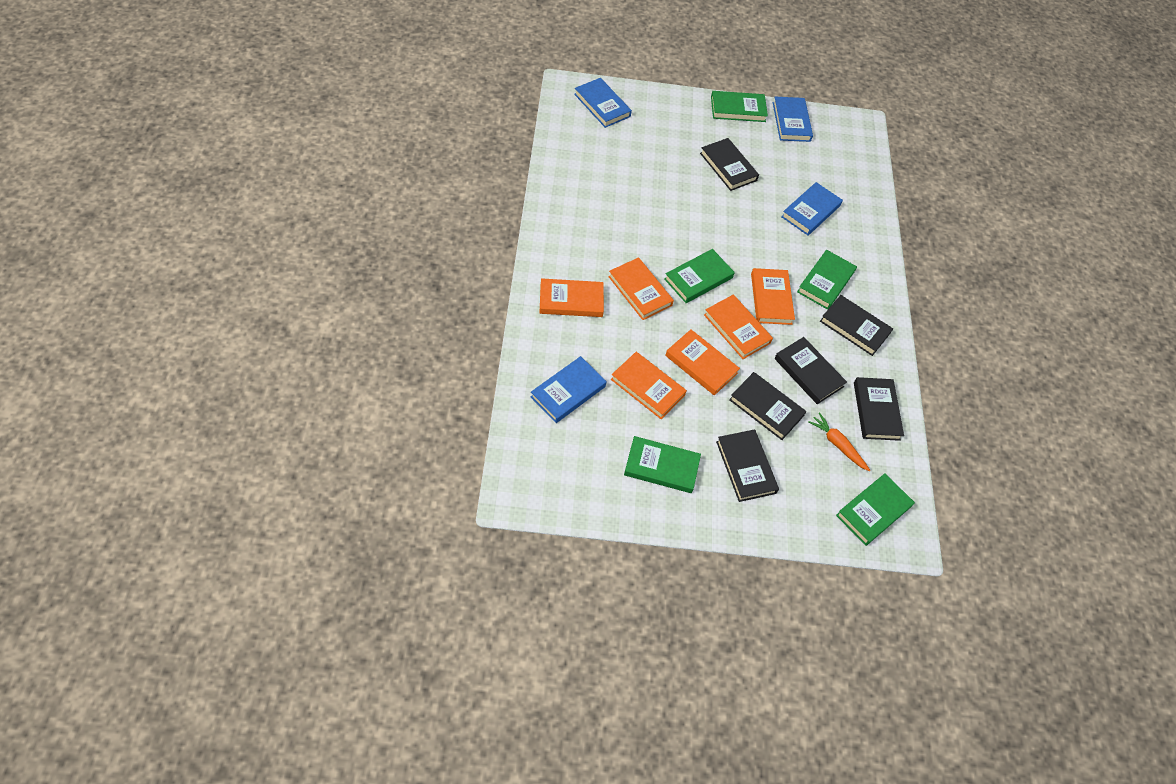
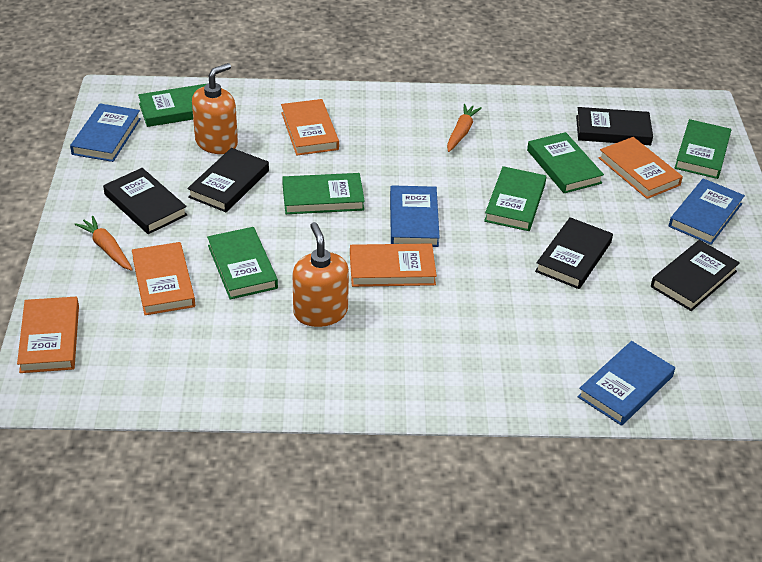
black book: [700,138,759,191] [716,429,779,502] [729,372,806,440] [774,337,847,404] [820,295,893,356] [854,377,904,441] = 6 -> [103,168,187,234] [187,148,269,212] [535,217,613,289] [576,107,653,145] [651,240,740,311] = 5
green book: [624,436,701,493] [664,249,735,303] [711,91,768,122] [797,250,857,310] [836,473,915,546] = 5 -> [138,83,208,127] [207,227,278,299] [282,173,365,214] [484,166,546,231] [527,132,604,193] [675,119,731,179] = 6
orange book: [540,278,604,317] [608,257,674,320] [611,352,687,419] [665,329,740,395] [704,294,773,359] [751,268,795,325] = 6 -> [17,297,79,373] [132,242,195,315] [281,99,339,156] [350,243,437,287] [599,137,683,199] = 5
orange carrot: [808,412,870,471] = 1 -> [74,216,133,271] [447,104,482,152] = 2
orange soap dispenser: none = 0 -> [192,63,238,154] [293,222,349,327] = 2

